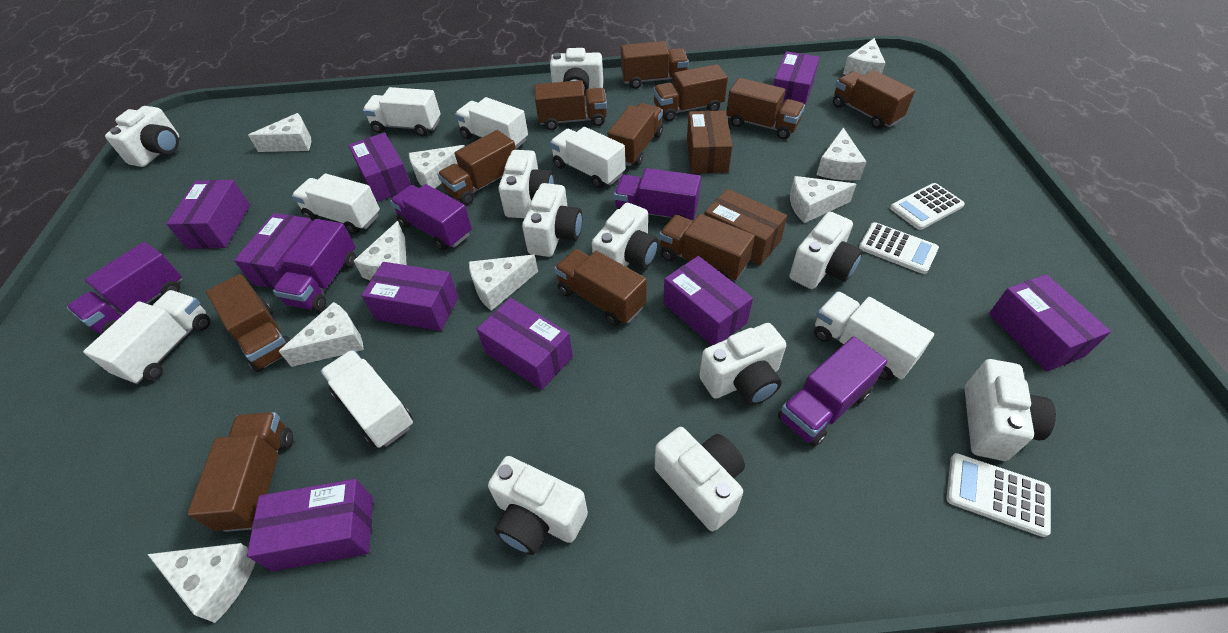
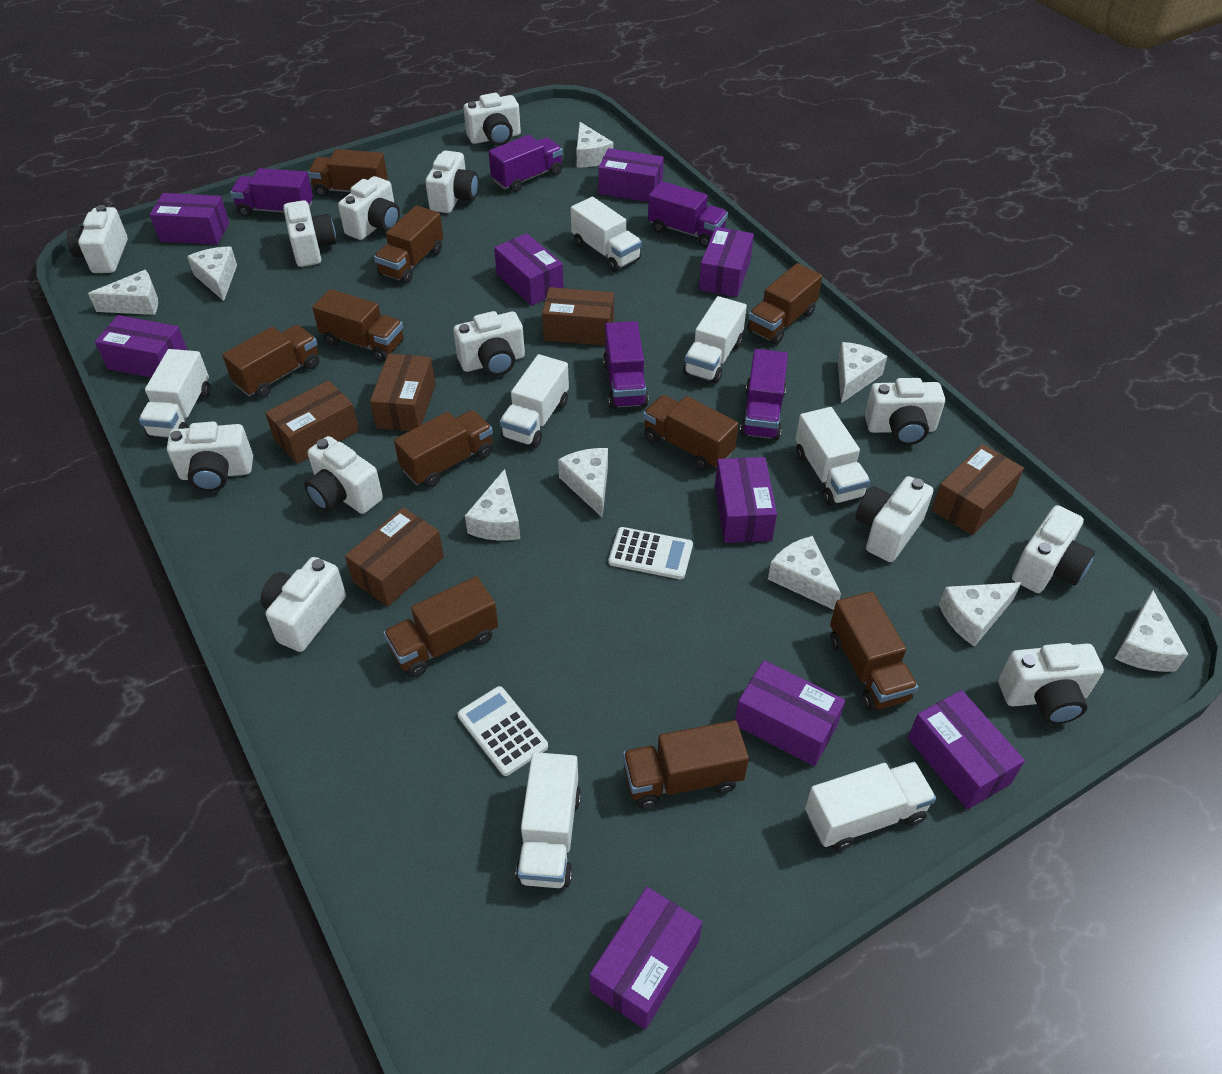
brown box: [687,110,732,173] [704,189,787,266] = 2 -> [265,380,359,464] [345,507,444,607] [370,354,436,431] [542,287,614,346] [932,444,1024,535] = 5
brown truck: [187,412,293,532] [206,274,291,372] [438,130,516,205] [535,80,607,130] [554,249,647,326] [607,103,663,166] [621,41,689,89] [653,64,728,121] [659,214,755,281] [726,78,805,139] [833,70,915,129] = 11 -> [222,325,319,398] [308,149,388,197] [312,289,404,361] [374,205,443,283] [383,576,498,677] [394,410,493,488] [623,720,749,809] [643,395,738,471] [747,263,822,345] [830,591,918,711] = 10
white calculator: [859,222,939,274] [890,183,965,230] [946,453,1051,537] = 3 -> [458,686,548,776] [608,527,693,579] = 2
white camera: [105,106,179,167] [488,456,588,555] [499,150,554,218] [522,183,582,257] [550,48,603,95] [592,203,659,269] [655,427,745,531] [699,323,786,405] [789,212,863,289] [965,359,1056,461] = 10 -> [66,205,128,273] [167,421,253,492] [261,557,346,652] [283,200,336,267] [304,436,383,514] [338,176,400,240] [425,151,478,213] [453,311,525,376] [464,93,521,146] [856,476,933,562] [865,378,945,445] [998,643,1104,724] [1012,505,1095,593] = 13

